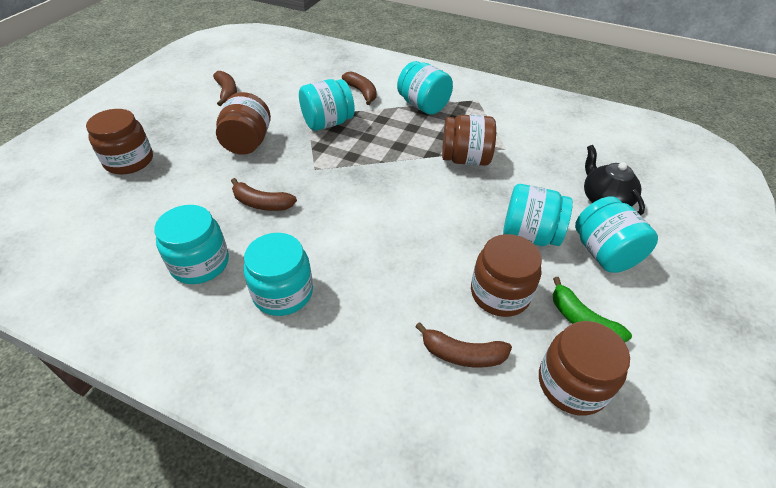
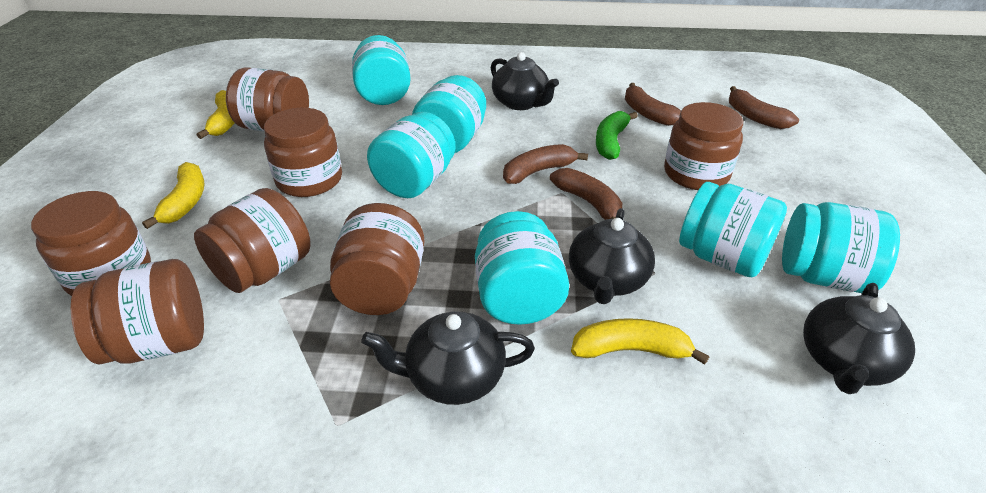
black teapot: [584,145,645,215] = 1 -> [361,311,535,405] [491,52,559,110] [569,208,655,304] [803,283,915,394] = 4
brown jar: [86,109,153,175] [216,92,271,155] [442,115,496,166] [471,234,542,317] [539,321,630,416] = 5 -> [31,191,151,296] [71,259,204,365] [194,188,311,293] [226,67,309,131] [264,108,342,197] [330,203,425,315] [664,102,743,190] = 7
yellow banana: none = 0 -> [142,162,205,229] [197,90,235,139] [571,318,709,365] = 3

